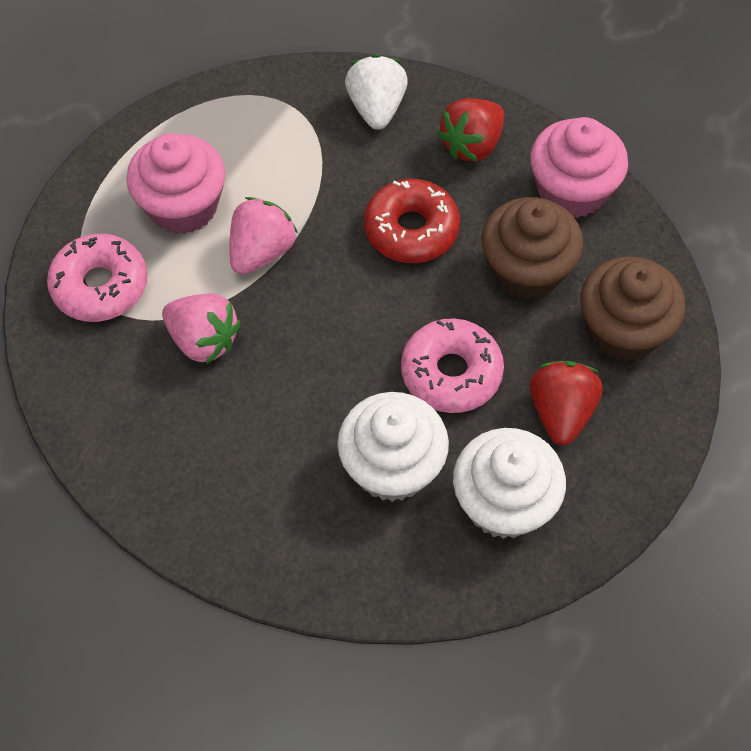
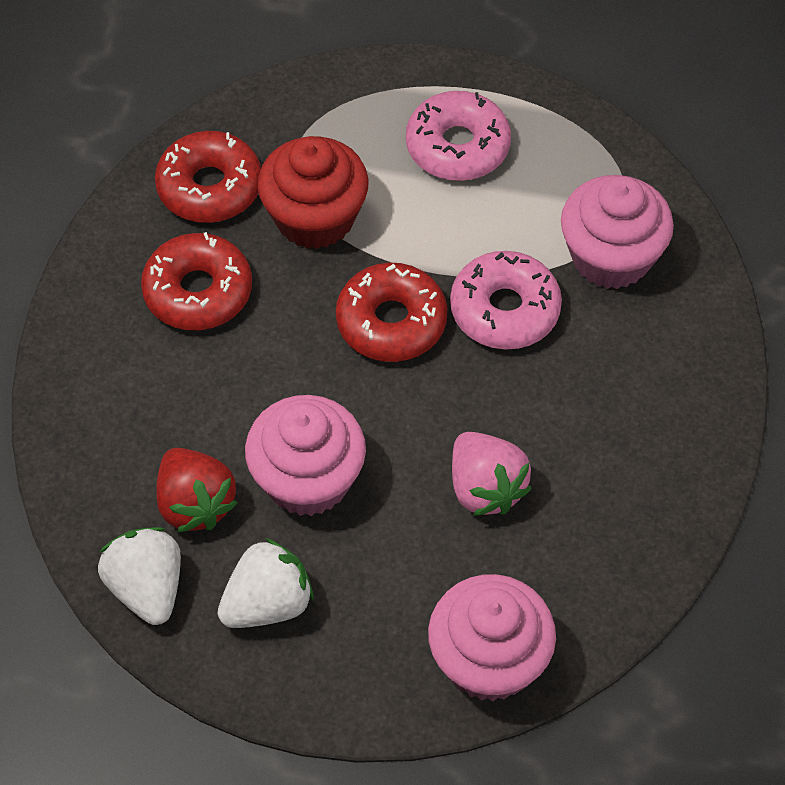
brown cupcake: [482,197,583,300] [581,256,685,361] = 2 -> none = 0
pink cupcake: [126,133,225,234] [530,117,628,218] = 2 -> [245,395,366,516] [428,574,556,701] [561,175,674,289] = 3
pink strawberry: [162,293,241,364] [229,197,298,275] = 2 -> [452,432,532,516] = 1
red cupcake: none = 0 -> [258,136,368,249] = 1
red donut: [364,179,460,263] = 1 -> [141,232,252,330] [155,131,261,223] [336,262,447,362] = 3
red strawberry: [437,98,505,162] [530,361,603,445] = 2 -> [156,448,238,532] = 1
white cupcake: [337,392,449,502] [453,428,566,539] = 2 -> none = 0
white strawberry: [345,54,408,130] = 1 -> [98,527,181,625] [217,538,314,628] = 2

